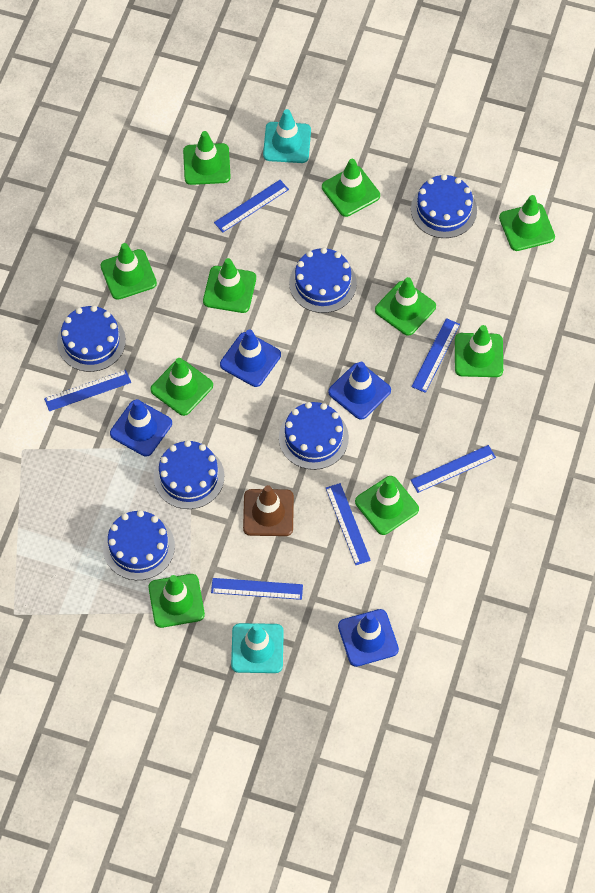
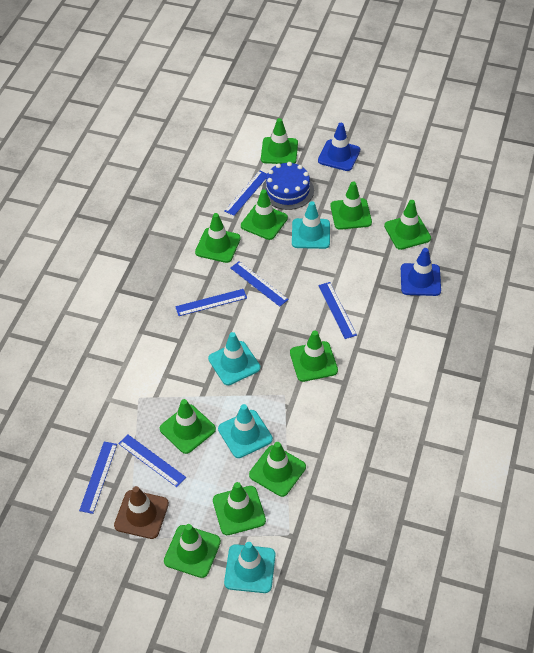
blue cake: [57,305,126,372] [103,510,175,580] [154,440,224,509] [279,402,349,470] [289,248,357,313] [411,174,477,238] = 6 -> [262,162,314,210] = 1
blue traffic cone: [110,399,172,457] [220,329,281,387] [328,362,391,420] [338,609,399,667] = 4 -> [318,123,360,171] [401,248,441,296] = 2
turquoise traffic cone: [231,623,284,673] [263,109,311,163] = 2 -> [208,332,260,385] [218,404,273,458] [224,542,276,593] [292,201,330,249] = 4

